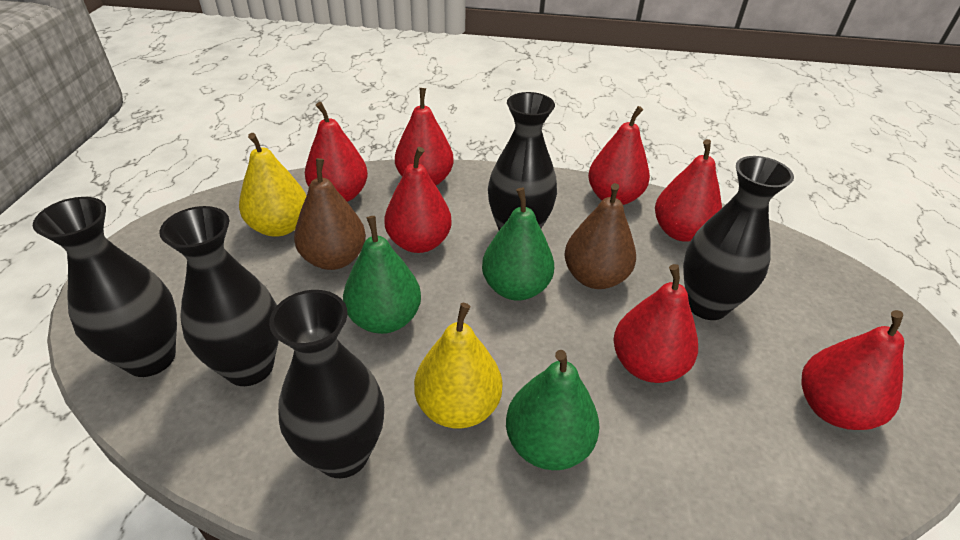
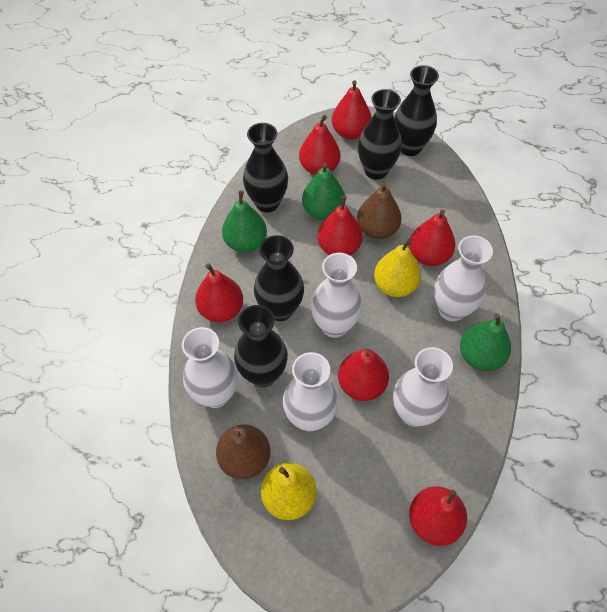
white vase: none = 0 -> [182,327,238,408] [283,352,338,431] [311,253,362,338] [393,347,453,427] [434,236,493,321] = 5

